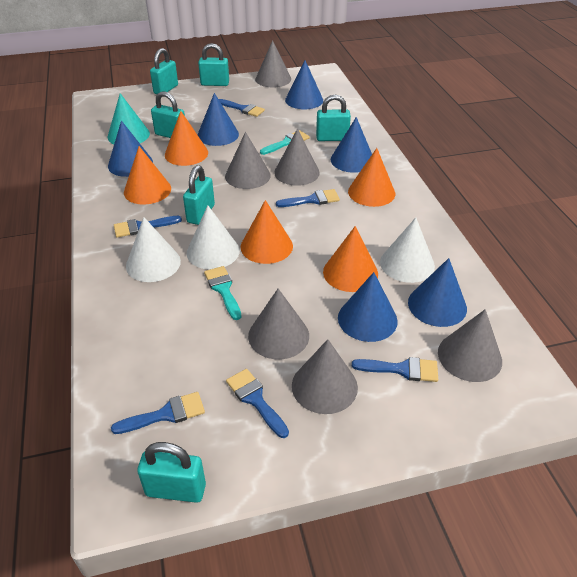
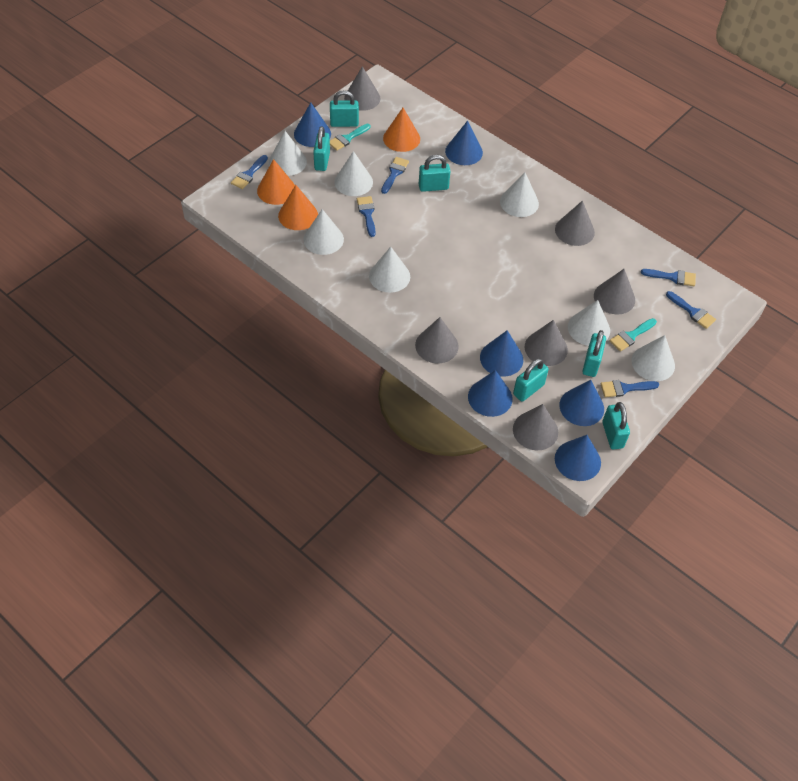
orange cone: [124,146,171,205] [165,111,208,166] [241,200,293,264] [323,226,378,292] [348,148,395,207] = 5 -> [257,159,295,205] [278,185,318,230] [383,108,420,152] = 3
turquoise cone: [108,93,150,144] = 1 -> none = 0
white cone: [126,217,181,282] [187,206,240,270] [380,217,435,283] = 3 -> [269,131,307,176] [303,209,344,255] [334,151,373,196] [369,247,410,293] [500,172,539,217] [568,300,610,346] [631,335,675,381] = 7

